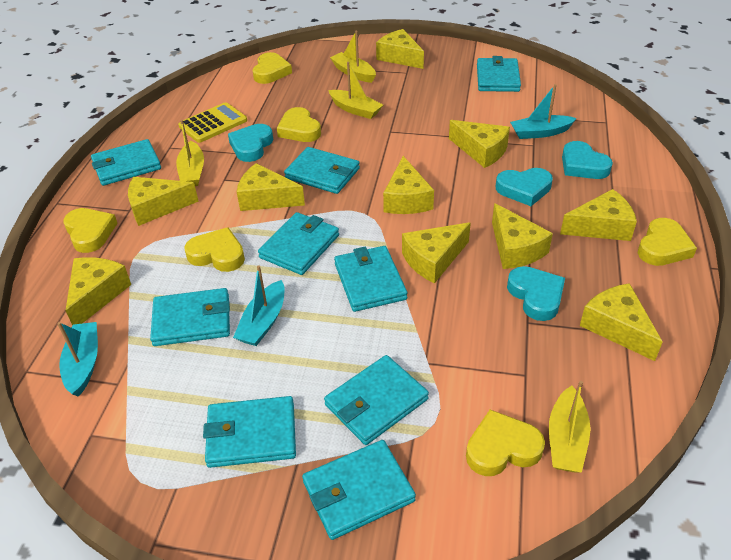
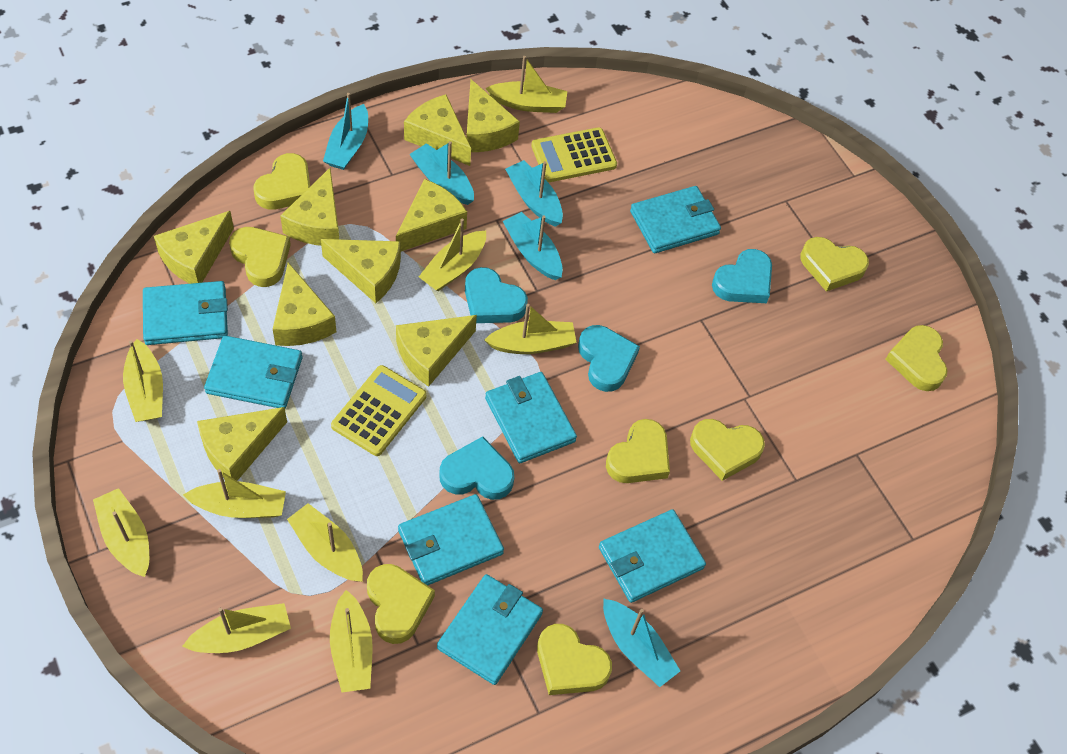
turquoise boat: [57,322,98,397] [233,265,285,346] [510,84,577,139] = 3 -> [323,93,368,170] [409,141,474,205] [503,212,563,280] [505,160,563,227] [603,599,680,687] = 5
turquoise wallet: [91,139,161,186] [150,288,230,346] [203,396,296,468] [258,212,339,275] [284,147,360,194] [302,440,416,540] [324,355,429,445] [334,246,407,312] [477,56,521,92] = 9 -> [143,281,228,345] [204,336,302,408] [398,494,504,586] [437,574,543,685] [485,372,577,463] [599,509,706,603] [630,186,721,253] = 7
yellow boat: [176,120,204,186] [328,62,383,119] [330,31,376,83] [549,381,591,473] = 4 -> [93,488,149,577] [123,339,163,422] [182,603,291,653] [183,469,286,518] [287,503,363,582] [330,590,373,692] [419,219,486,291] [484,304,577,354] [486,56,567,113] = 9
yellow calculator: [178,102,247,143] = 1 -> [331,365,427,456] [531,127,617,182] = 2
yellow cheese: [65,257,131,325] [128,177,199,226] [237,163,305,211] [376,29,424,69] [383,156,434,214] [402,222,471,283] [449,120,510,168] [492,203,553,269] [560,189,637,241] [580,283,663,361] = 10 -> [154,211,234,284] [197,407,287,481] [273,263,336,346] [280,168,339,246] [321,239,401,303] [396,179,467,252] [396,315,477,387] [404,94,471,166] [466,79,520,152] = 9
yellow heart: [63,208,118,253] [184,227,245,272] [253,52,292,84] [277,107,321,142] [466,410,545,476] [638,218,697,266] = 6 -> [229,227,291,287] [254,153,310,210] [367,564,435,644] [537,624,612,695] [606,419,670,483] [690,419,765,481] [800,237,869,292] [885,325,948,391] = 8

